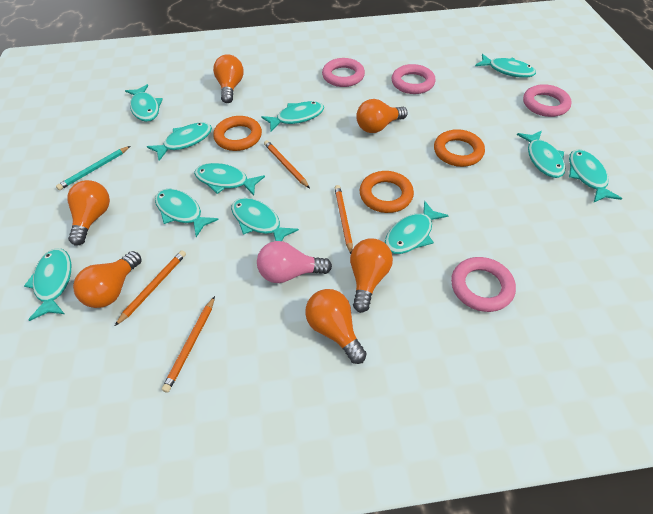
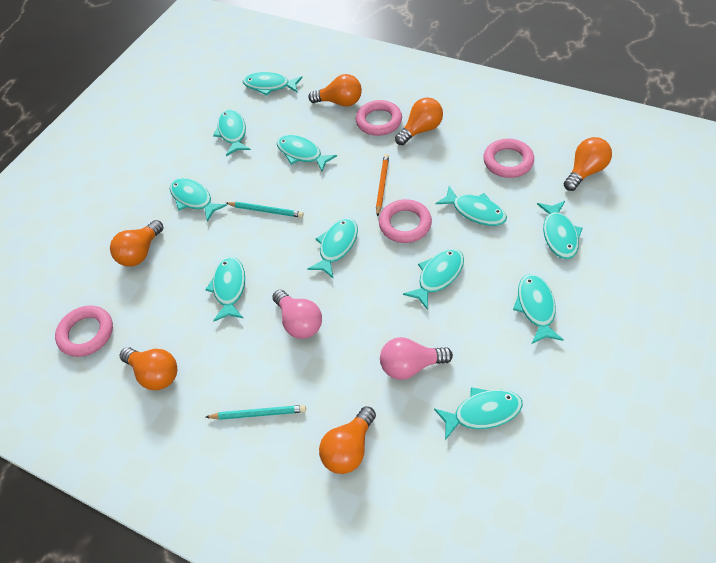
orange pencil: [115,250,186,326] [162,296,215,393] [264,140,310,188] [335,185,353,254] = 4 -> [376,154,389,217] = 1
orange ring: [213,116,262,151] [360,171,414,213] [434,129,485,167] = 3 -> none = 0
pink light bulb: [257,241,332,283] = 1 -> [272,290,322,339] [380,337,453,380] = 2
turquoise pencil: [56,146,130,190] = 1 -> [206,405,306,420] [226,202,304,218] = 2

